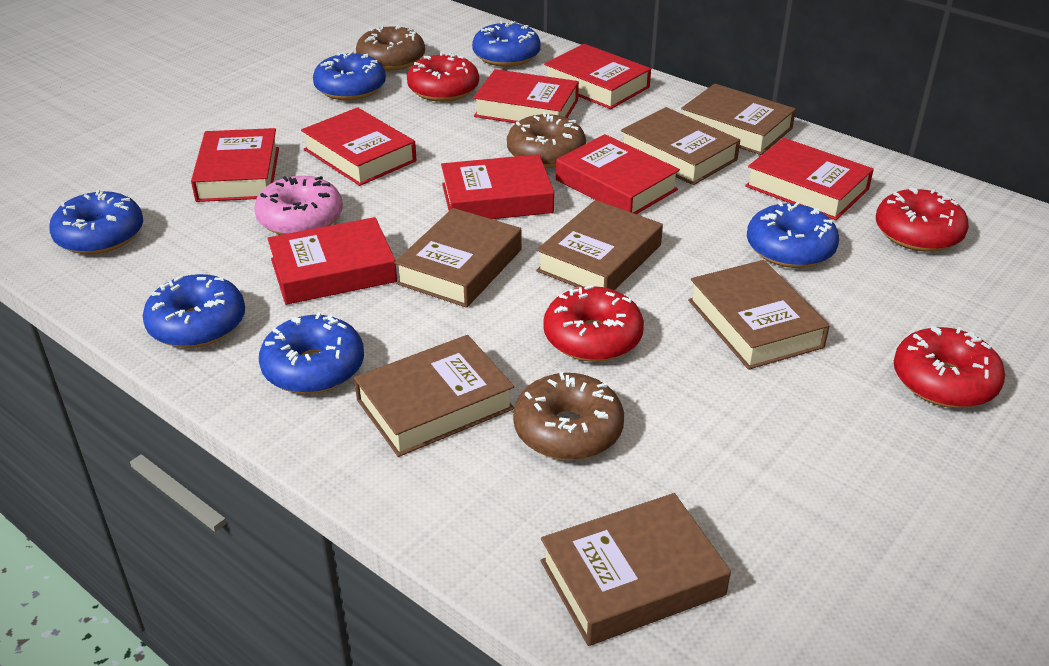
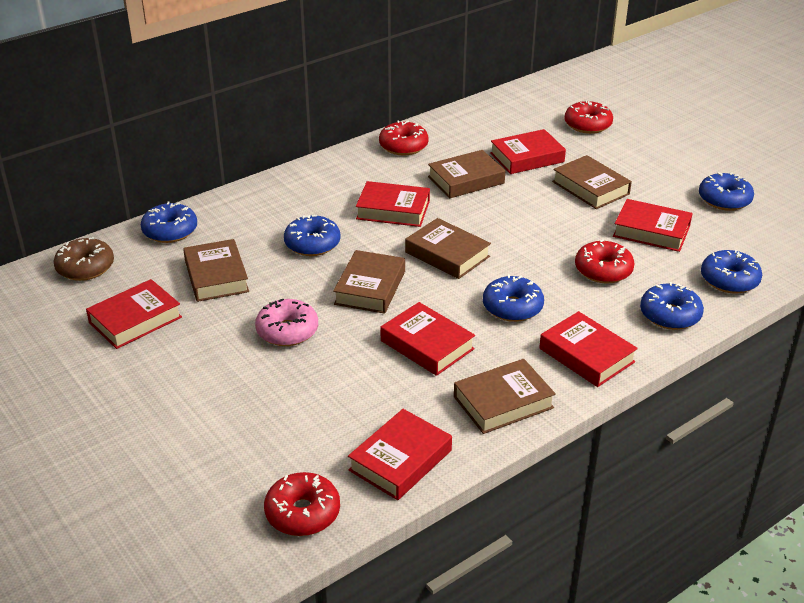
brown book: [354,335,514,457] [394,208,522,308] [536,200,663,290] [541,493,731,646] [621,107,740,185] [681,84,796,155] [688,260,829,370] = 7 -> [183,239,249,302] [333,250,405,314] [405,218,491,279] [428,150,505,198] [454,359,556,434] [552,155,632,209] = 6
brown donut: [356,25,425,71] [507,112,586,168] [513,372,624,460] = 3 -> [53,237,114,281] = 1
red book: [191,128,279,202] [267,217,397,305] [301,107,417,186] [441,154,554,219] [473,69,579,123] [544,44,651,109] [556,134,680,214] [745,138,874,220] = 8 -> [86,279,182,349] [348,409,452,500] [356,181,430,227] [381,302,475,376] [490,129,566,174] [539,311,638,387] [613,199,693,252] = 7

